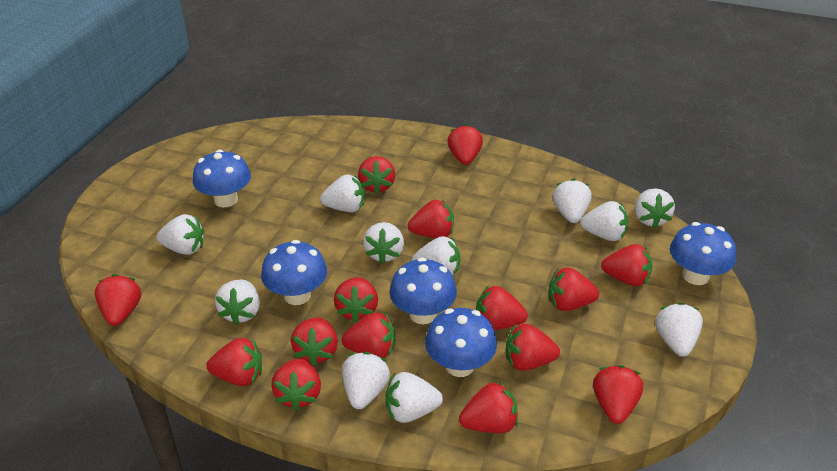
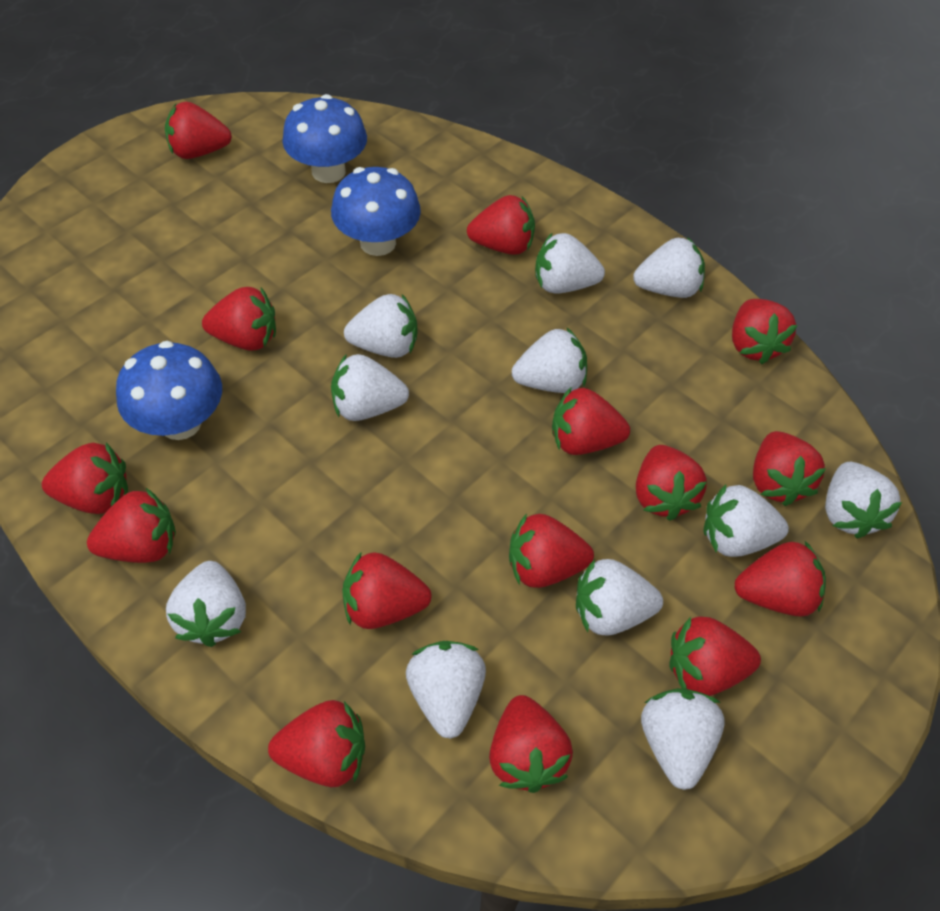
blue mushroom: [193,150,251,207] [261,240,327,305] [389,257,457,324] [425,308,497,377] [670,222,736,285] = 5 -> [116,341,222,440] [282,94,367,183] [331,167,421,256] = 3

